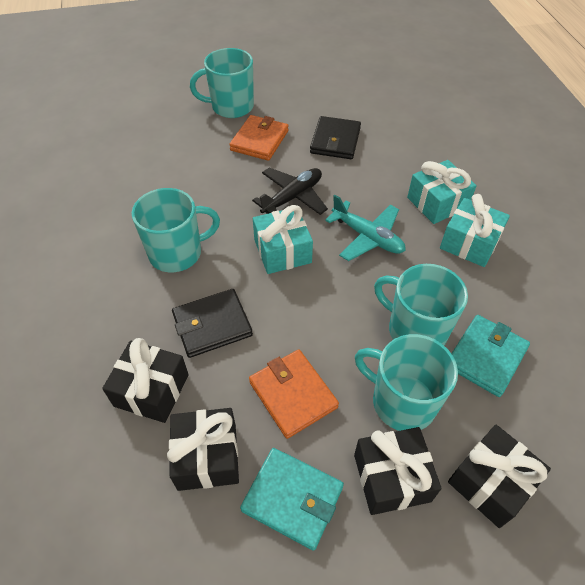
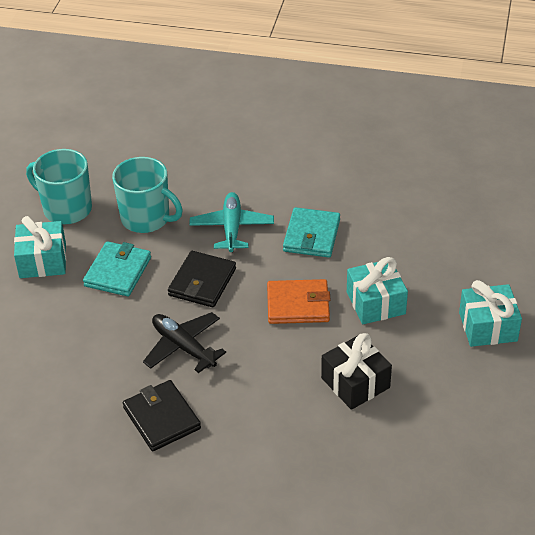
black gift: [102,338,189,423] [167,408,239,491] [354,427,442,515] [448,425,551,528] = 4 -> [321,333,392,410] = 1
orange wallet: [229,115,289,161] [249,349,339,439] = 2 -> [267,279,331,324] = 1
turquoise mug: [132,188,220,272] [190,48,254,118] [355,334,458,431] [374,264,468,345] = 4 -> [26,149,92,224] [112,157,183,233] = 2

